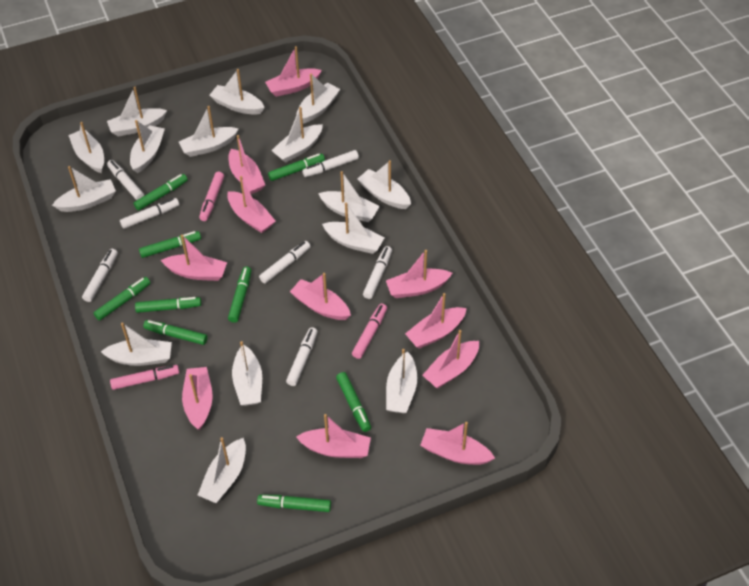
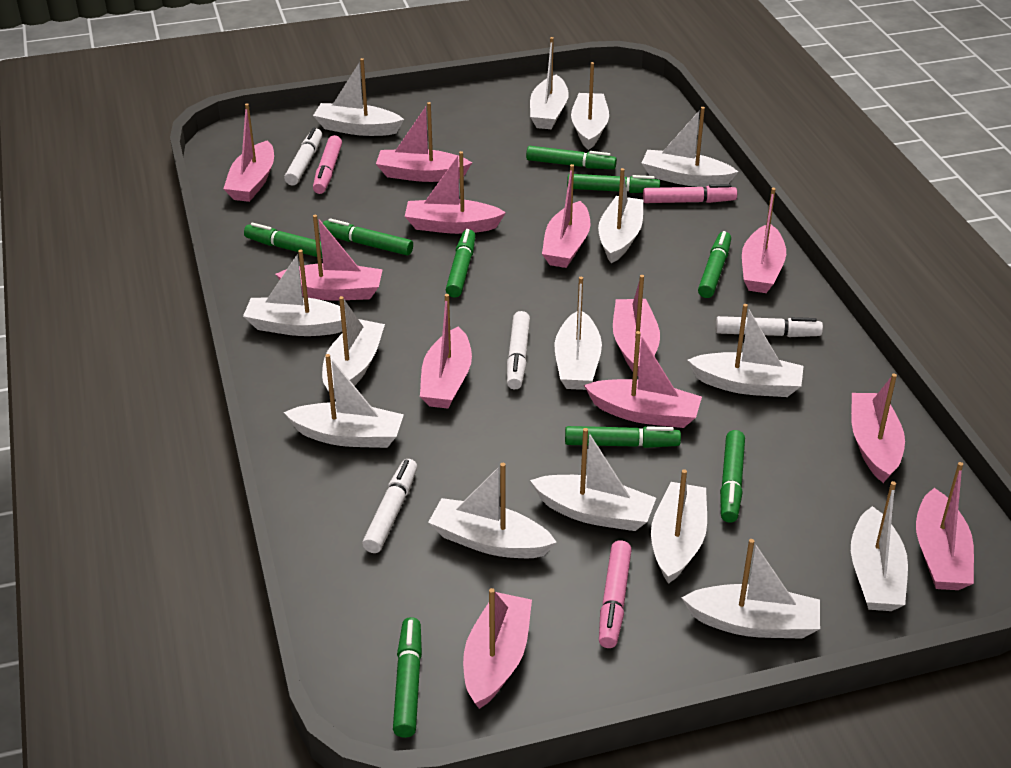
pink boat: [161,235,227,281] [182,367,213,430] [227,176,276,233] [228,135,265,194] [265,46,322,97] [290,273,351,320] [296,414,371,458] [386,250,452,298] [405,293,467,349] [420,422,495,465] [422,330,479,388] = 11 -> [223,103,274,202] [276,215,383,301] [376,102,472,182] [405,151,506,234] [420,294,472,409] [463,588,532,709] [542,164,590,268] [584,331,702,428] [613,275,660,377] [742,188,786,293] [851,374,905,483] [916,462,974,590] = 12
white marker: [82,249,118,302] [107,160,144,200] [120,198,179,229] [259,241,311,283] [286,327,317,386] [302,150,359,177] [363,246,392,299] = 7 -> [284,128,322,186] [362,459,417,553] [507,311,530,390] [716,316,823,337] = 4

